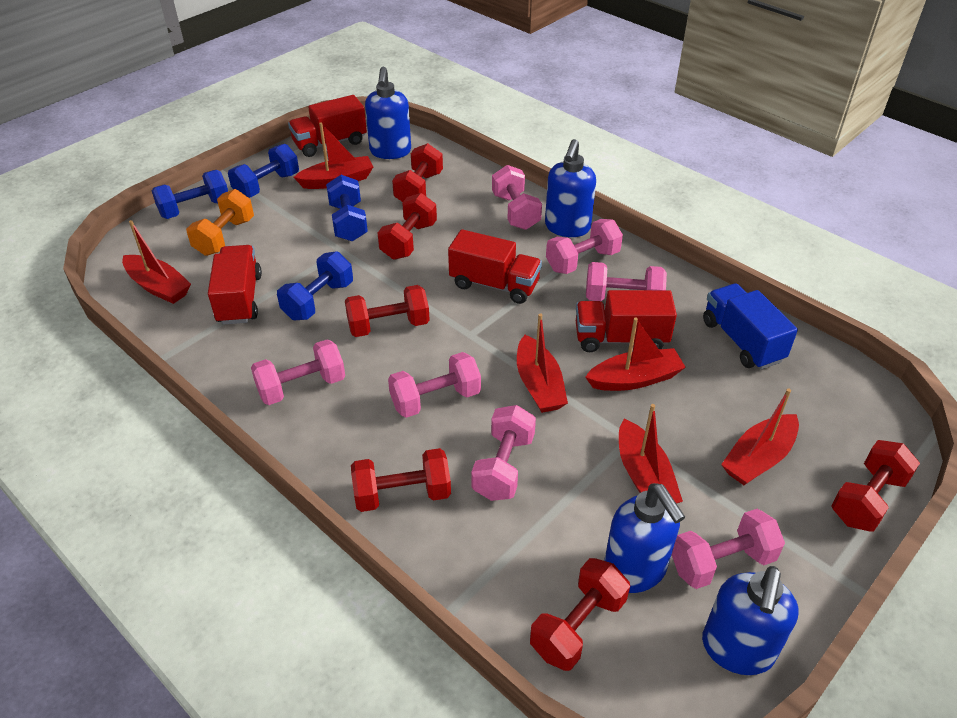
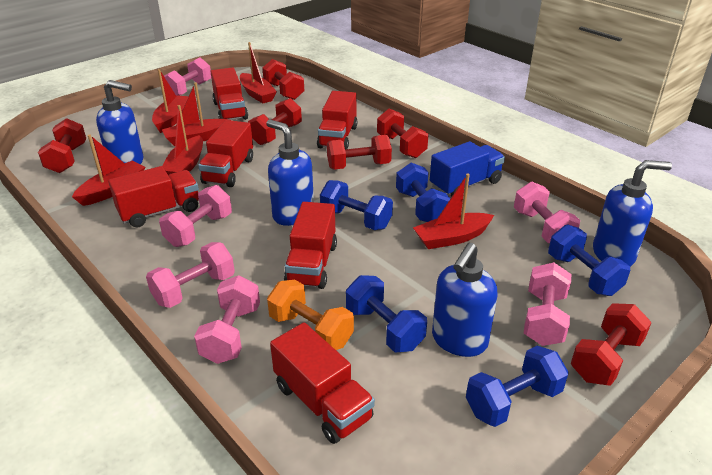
blue dumbbell: [152,170,228,219] [228,144,299,198] [277,251,353,320] [326,175,368,241] = 4 -> [320,180,393,230] [346,275,427,352] [396,163,450,222] [466,346,569,427] [548,224,630,296] = 5
pink dumbbell: [251,339,345,405] [388,352,481,418] [471,405,536,501] [492,165,542,230] [546,219,623,274] [586,262,667,301] [672,509,785,589] = 7 -> [146,242,235,308] [159,185,232,247] [164,58,211,96] [194,275,260,364] [514,182,580,244] [524,262,571,346] = 6
red truck: [208,245,262,325] [288,95,367,157] [448,229,542,304] [576,290,677,352] = 4 -> [108,166,199,228] [198,120,253,187] [211,68,248,120] [270,322,375,444] [284,202,337,289] [317,91,357,149] = 6

